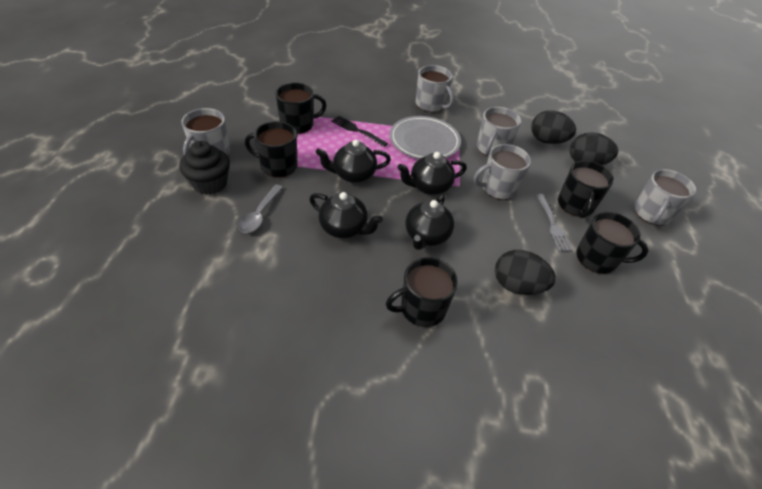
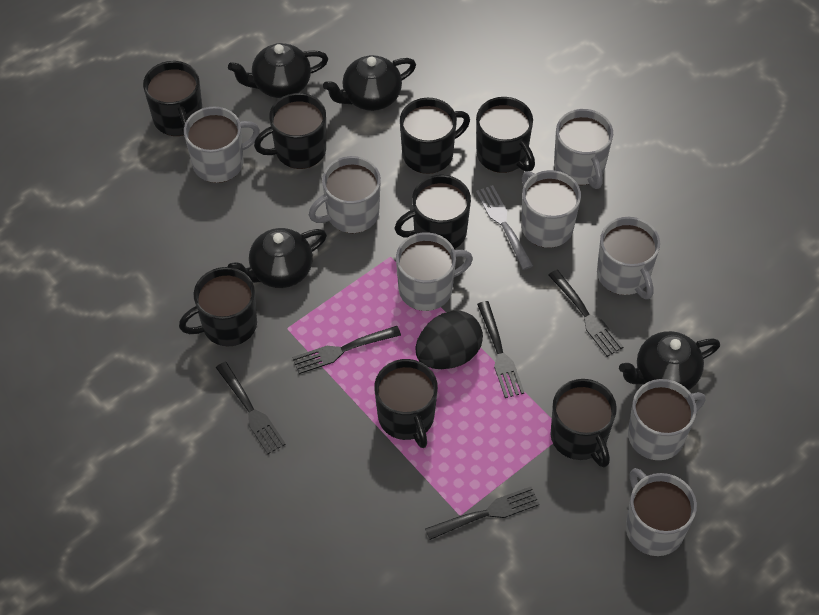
black cupcake: [179,141,230,195] = 1 -> none = 0
black egg: [495,250,556,295] [531,110,576,144] [570,132,618,165] = 3 -> [415,311,483,369] = 1
black fork: [331,116,388,147] = 1 -> [216,362,286,454] [292,326,401,374] [425,487,540,540] [477,301,524,398] [548,270,623,357] = 5
black mug: [245,121,297,178] [275,83,326,134] [386,257,458,327] [558,161,614,218] [576,212,648,274] = 5 -> [143,61,202,136] [179,267,257,346] [254,93,326,169] [374,359,438,448] [394,175,471,249] [400,98,470,174] [476,97,535,173] [551,379,617,468] = 8
grey mug: [181,108,230,156] [416,65,454,112] [474,144,531,200] [477,107,521,157] [634,169,696,226] = 5 -> [184,106,260,183] [309,156,381,233] [396,232,473,311] [521,170,581,248] [554,109,613,189] [597,217,660,299] [626,468,697,556] [628,379,705,460] = 8
grey plate: [390,116,461,159] = 1 -> none = 0
grey spoon: [239,185,283,233] = 1 -> none = 0

